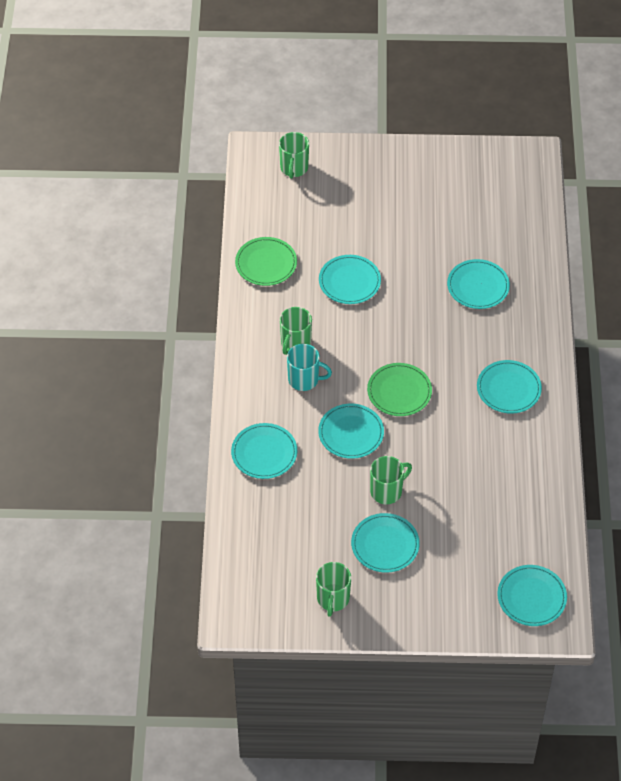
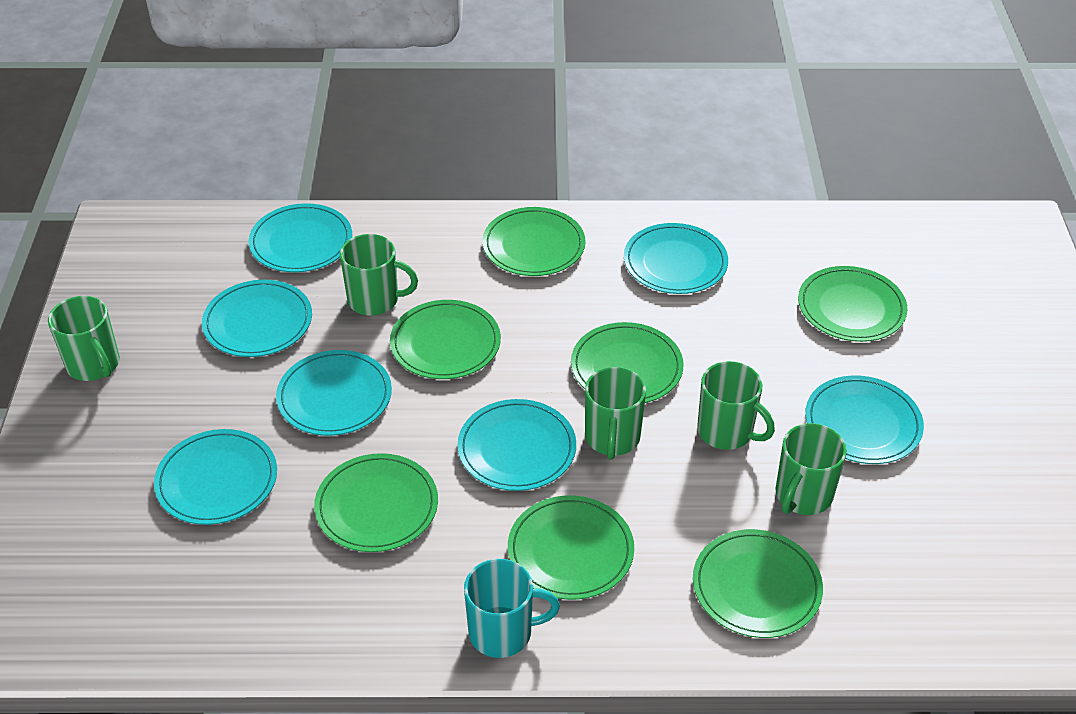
green mug: [279,132,309,179] [280,307,312,355] [316,562,351,617] [370,456,412,504] = 4 -> [48,296,120,381] [340,234,418,316] [585,367,646,459] [697,361,775,450] [776,423,847,515] = 5
green plate: [235,237,297,286] [367,363,432,416] = 2 -> [314,453,438,552] [390,300,501,379] [482,207,586,276] [508,496,634,600] [571,322,683,403] [693,529,823,638] [798,266,908,342] = 7

